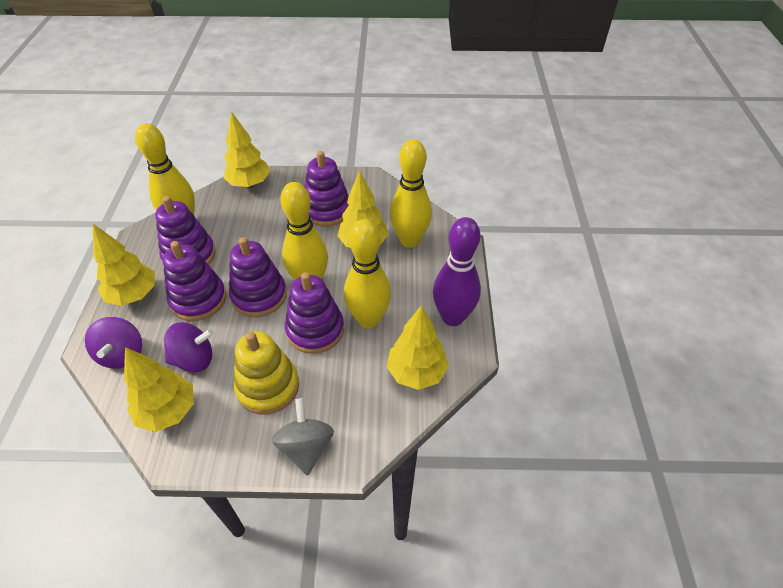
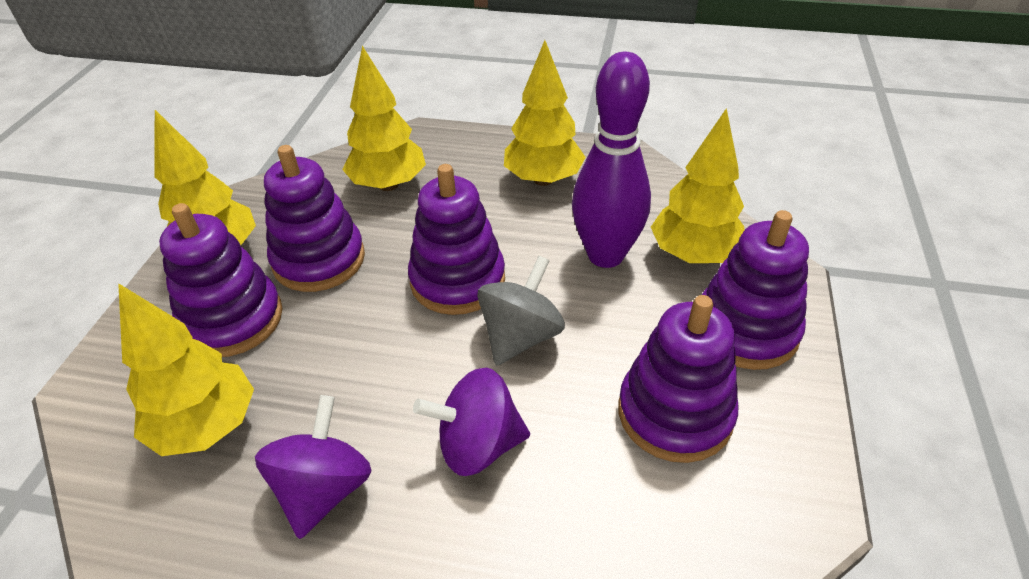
yellow bowling pin: [135,123,195,215] [280,182,328,280] [344,219,391,328] [390,139,432,248] = 4 -> none = 0
yellow stacking toy: [234,332,299,415] = 1 -> none = 0

